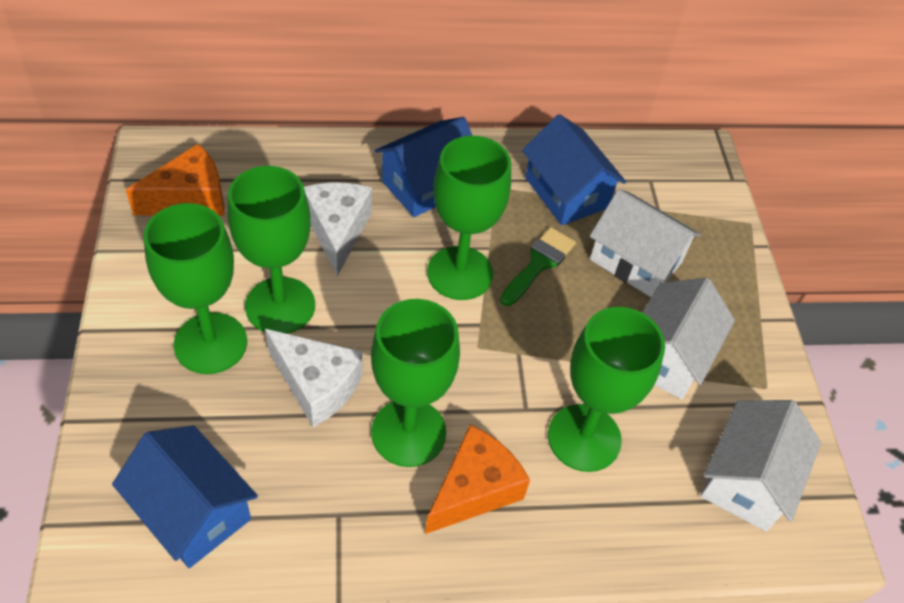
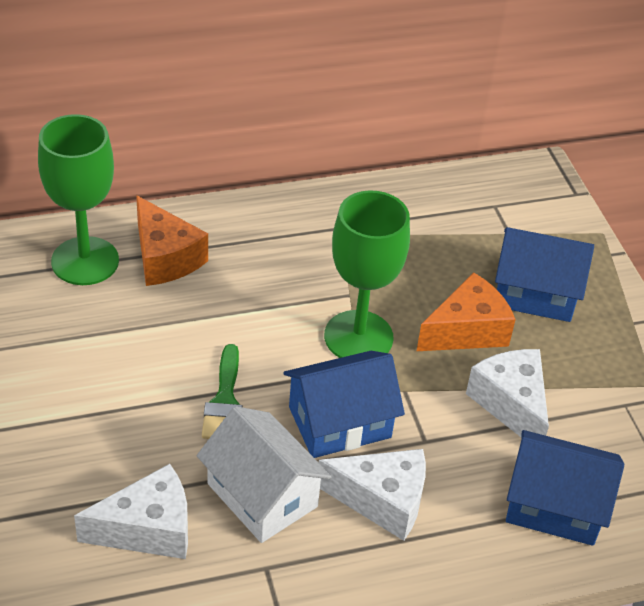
green goblet: [144,203,247,374] [228,166,315,334] [371,299,460,467] [427,136,511,300] [548,307,665,472] = 5 -> [38,114,119,285] [324,190,410,358] = 2
white cheese: [265,329,363,427] [304,182,372,276] = 2 -> [74,464,188,559] [319,449,426,541] [466,349,549,438] = 3
white house: [590,189,701,297] [642,278,735,399] [700,400,821,531] = 3 -> [197,406,332,543] = 1

